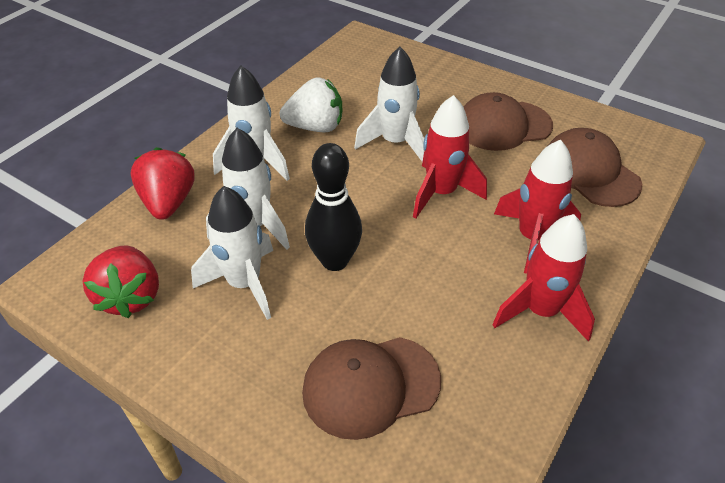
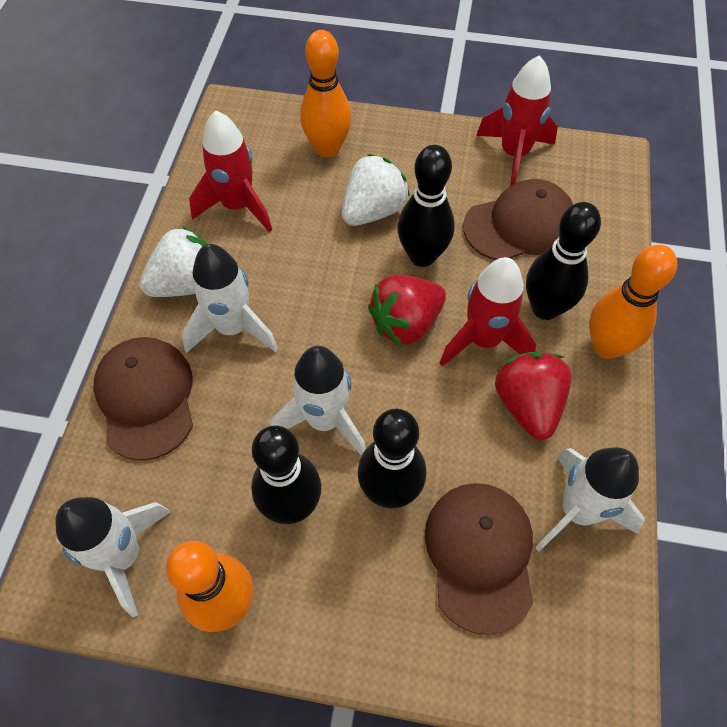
black bowling pin: [305,143,362,271] = 1 -> [251,425,322,524] [358,409,426,508] [398,145,455,267] [526,202,601,320] = 4
orange bowling pin: none = 0 -> [166,541,254,632] [300,30,352,157] [589,245,677,359] = 3
white strawberry: [280,77,342,132] = 1 -> [140,226,207,297] [342,154,410,226] = 2

